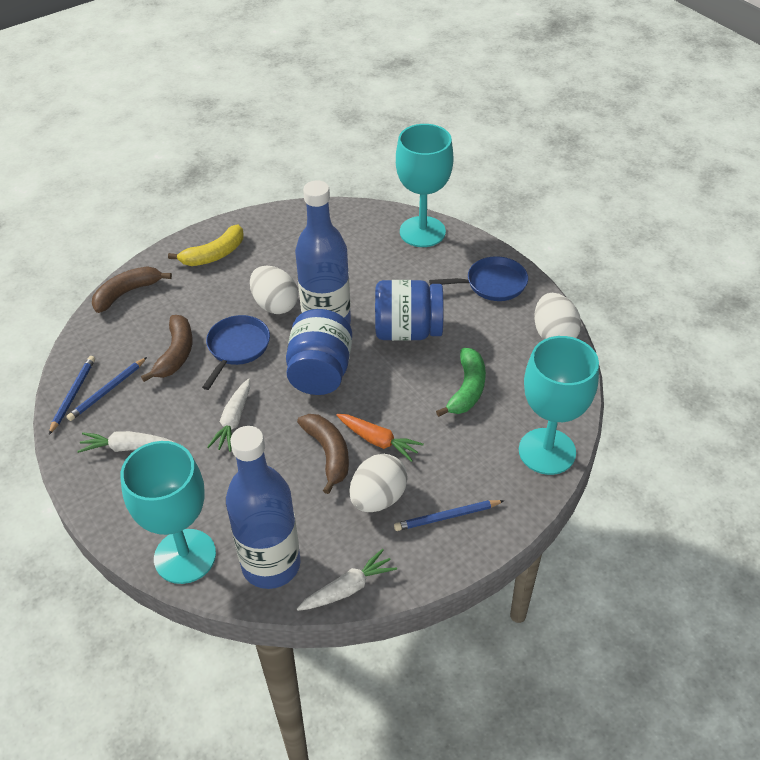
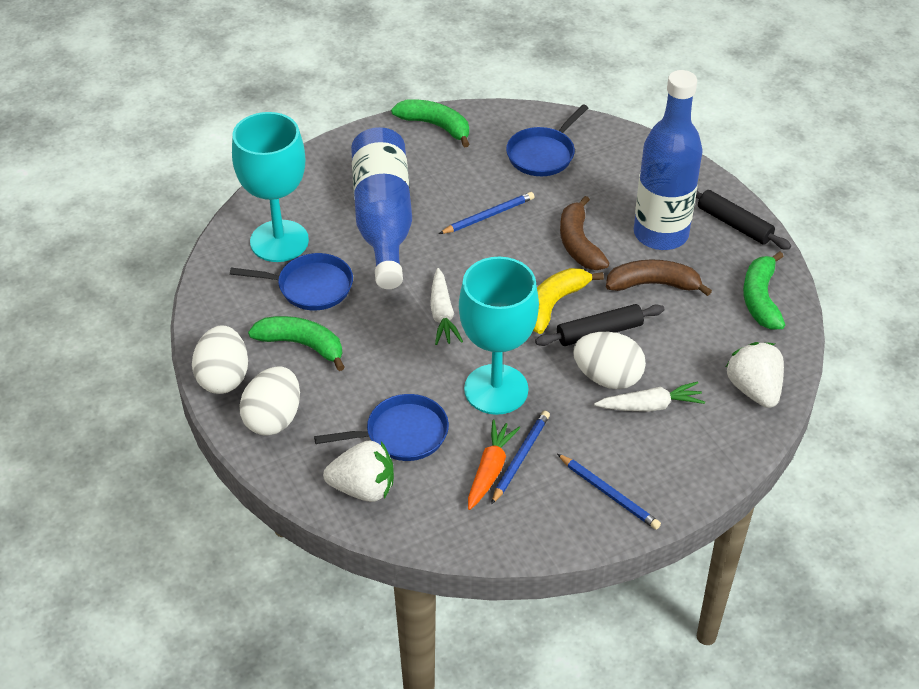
black rolling pin: none = 0 -> [535,304,664,346] [696,190,791,250] = 2
blue jar: [286,309,352,395] [375,280,444,341] = 2 -> none = 0
blue pan: [202,315,270,390] [429,256,528,301] = 2 -> [230,253,353,310] [314,394,449,461] [506,104,588,176] = 3
brown banana: [92,266,172,313] [141,315,193,382] [297,414,349,494] = 3 -> [560,196,610,270] [606,259,712,296] = 2
green banana: [436,348,486,417] = 1 -> [248,316,345,371] [391,99,470,148] [743,251,785,330] = 3
turquoise goblet: [120,441,216,584] [396,124,453,247] [519,336,599,475] = 3 -> [232,112,309,262] [459,257,539,415] = 2
white carrot: [77,431,174,453] [207,378,250,452] [297,549,397,611] = 3 -> [430,268,463,345] [594,381,705,412] = 2
white strawberry: none = 0 -> [323,441,394,502] [726,342,784,408] = 2

